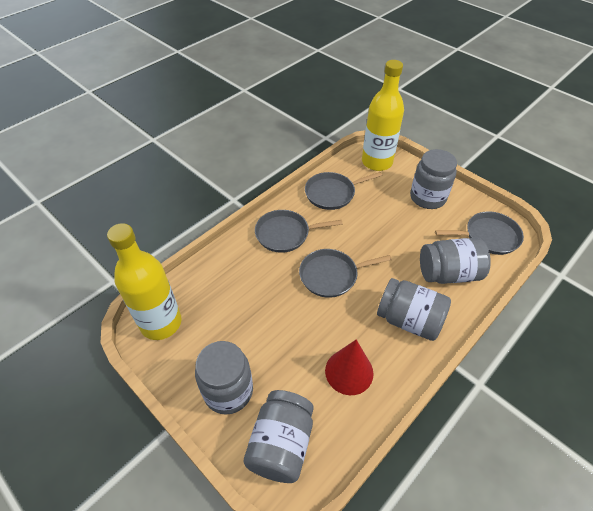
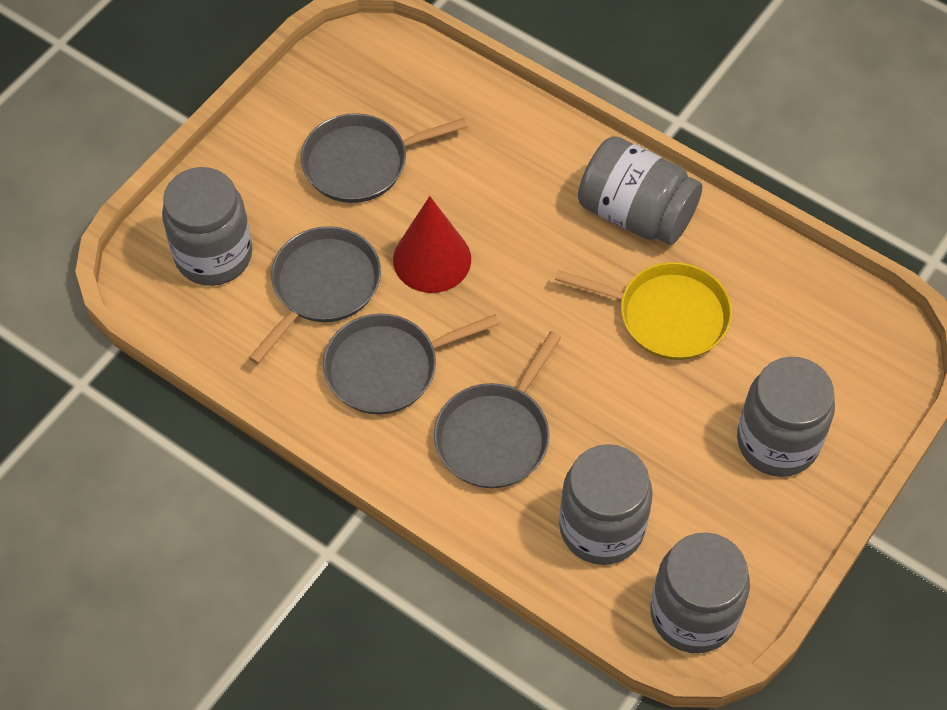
yellow bottle: [107,223,181,340] [362,60,404,171] = 2 -> none = 0
yellow pan: none = 0 -> [555,262,732,360] = 1

